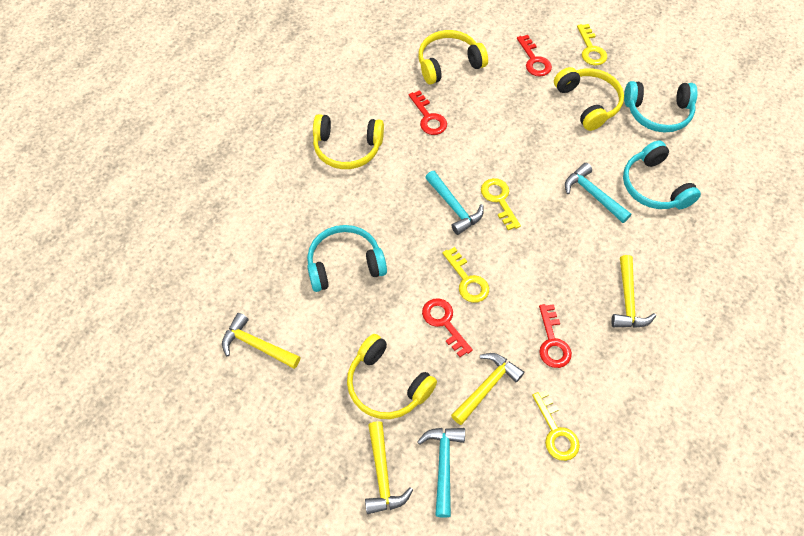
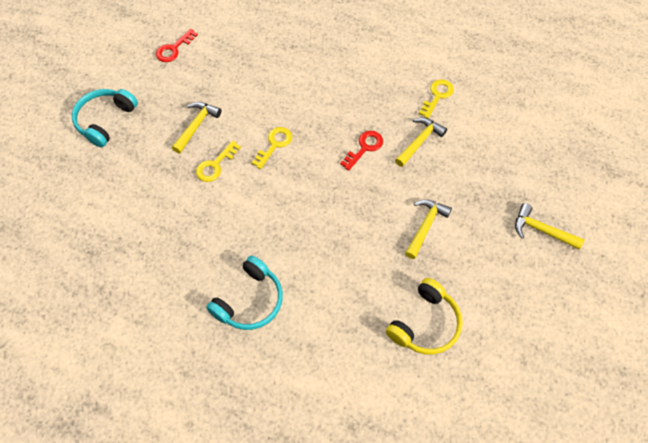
red key: [409,90,447,135] [422,298,473,357] [517,35,552,77] [539,304,572,368] = 4 -> [156,29,198,62] [340,131,383,171] = 2
turquoise hammer: [417,428,465,518] [425,171,484,235] [565,163,631,223] = 3 -> none = 0
turquoise headphones: [307,225,387,292] [623,140,701,209] [624,81,698,133] = 3 -> [72,89,138,147] [206,256,283,330] = 2
yellow headphones: [313,114,384,169] [347,334,437,419] [418,30,488,84] [554,67,624,131] = 4 -> [386,278,463,354] = 1
yellow key: [442,247,489,303] [481,178,521,230] [532,390,580,461] [577,24,607,66] = 4 -> [196,141,241,182] [252,127,292,169] [419,79,454,118] = 3

